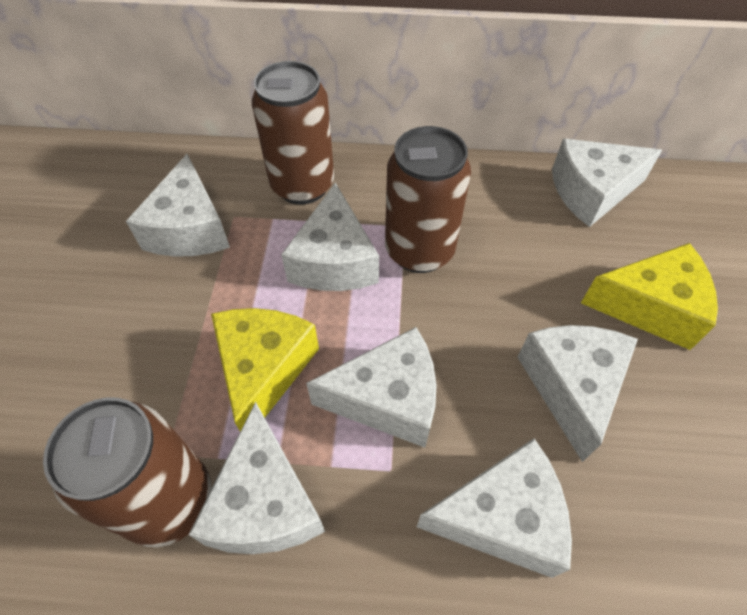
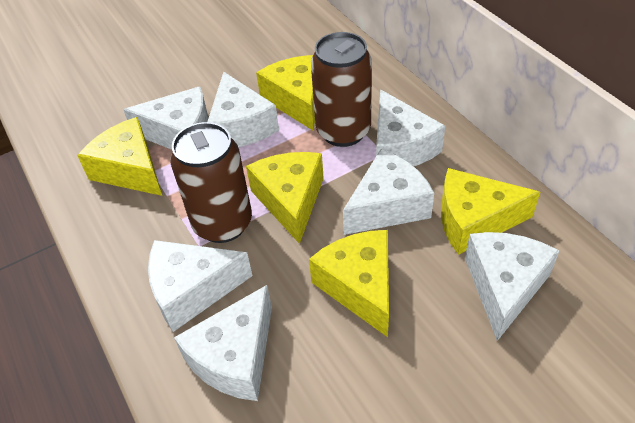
brown can: [43,397,212,547] [252,61,334,205] [385,126,471,273] = 3 -> [170,122,252,243] [311,32,372,147] = 2
yellow cheese: [211,308,319,431] [581,243,718,350] = 2 -> [77,117,162,196] [246,152,324,244] [256,55,315,131] [309,230,389,337] [441,168,540,255] = 5

